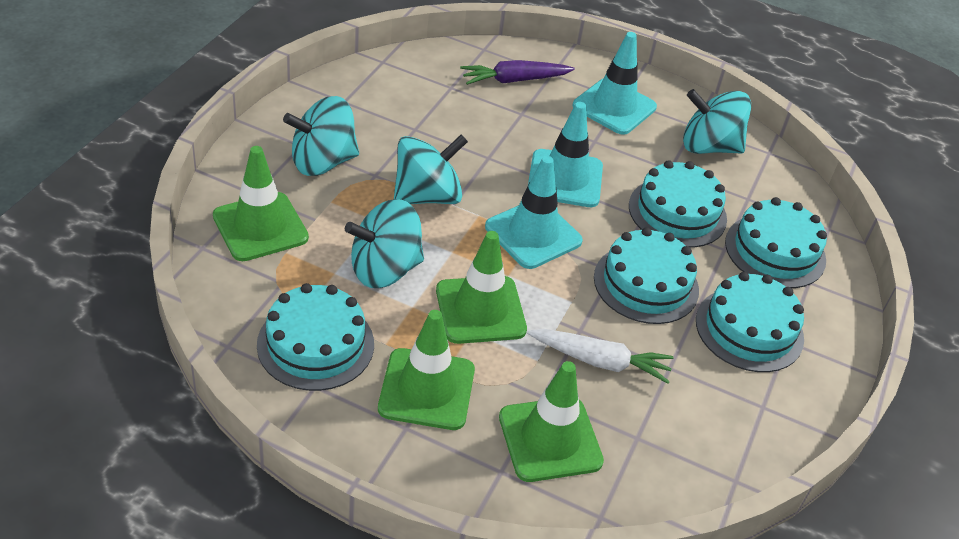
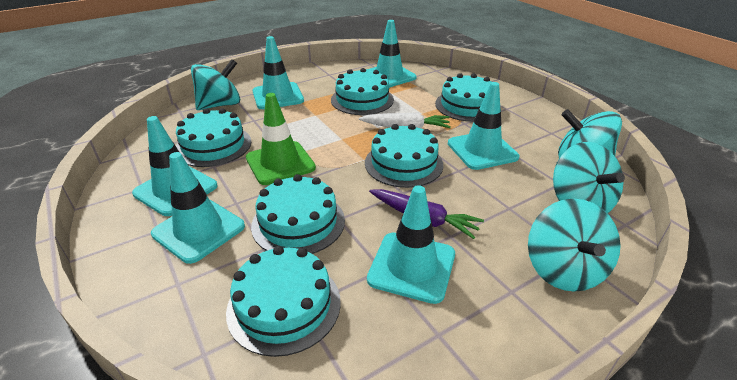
green traffic cone: [213,146,309,261] [378,310,475,430] [436,231,527,344] [499,361,604,482] = 4 -> [246,93,316,185] = 1
turquoise cake: [257,283,374,391] [594,227,699,324] [629,160,727,248] [696,272,804,372] [725,197,827,288] = 5 -> [176,108,251,167] [226,246,341,357] [251,174,345,254] [331,68,394,115] [365,124,443,188] [435,73,501,122] = 6
turquoise traffic cone: [485,156,583,269] [528,102,603,207] [573,32,657,135] = 3 -> [132,116,218,216] [151,152,245,264] [253,36,304,109] [366,20,417,88] [367,185,455,304] [448,82,519,170] = 6

